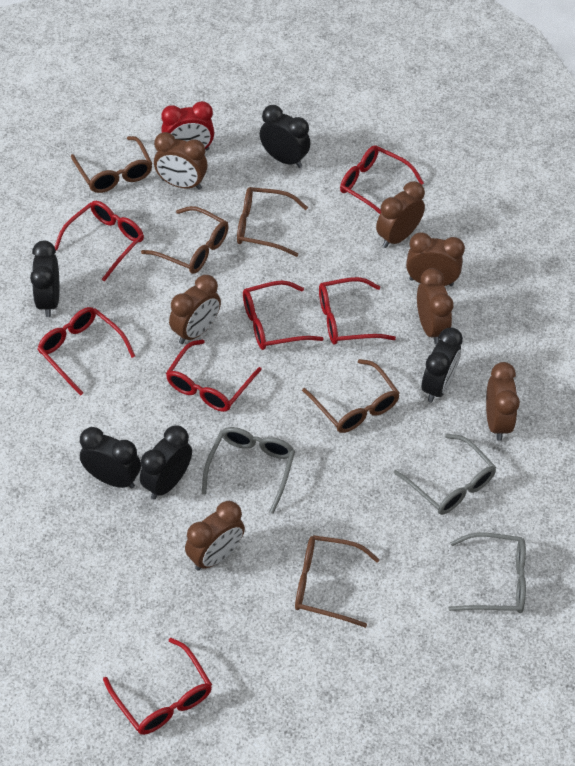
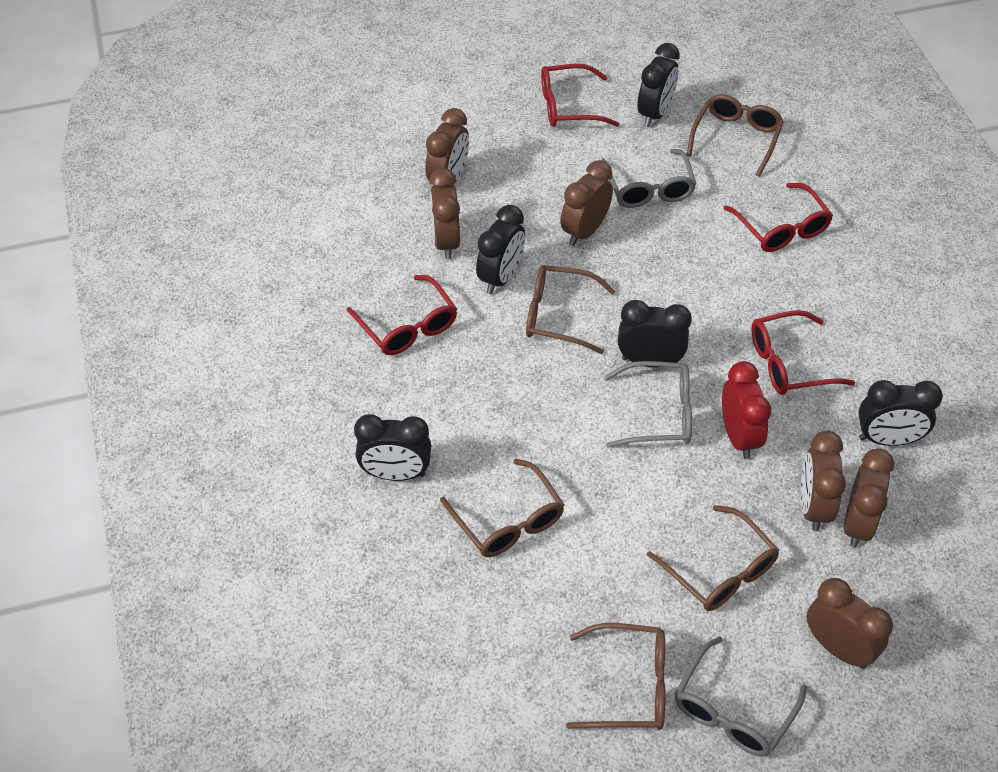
brown clock: [154,132,208,190] [169,275,221,344] [185,501,245,571] [376,181,425,248] [406,232,465,286] [417,268,453,344] [486,362,520,441] = 7 -> [425,108,469,185] [429,168,460,259] [560,160,613,246] [801,431,846,531] [807,578,893,669] [844,448,895,548] = 6
red glasses: [38,307,135,396] [55,201,144,282] [103,638,212,735] [166,340,262,412] [243,280,324,350] [319,277,396,345] [340,145,424,214] = 7 -> [347,275,457,355] [541,64,620,127] [723,183,833,252] [751,310,855,395] = 4

